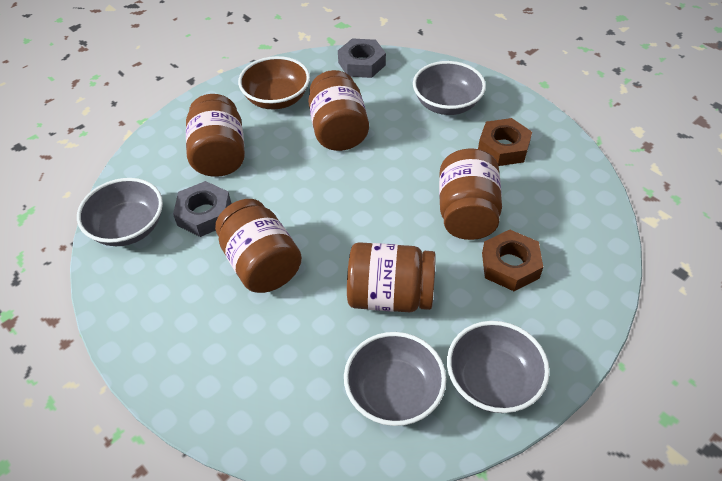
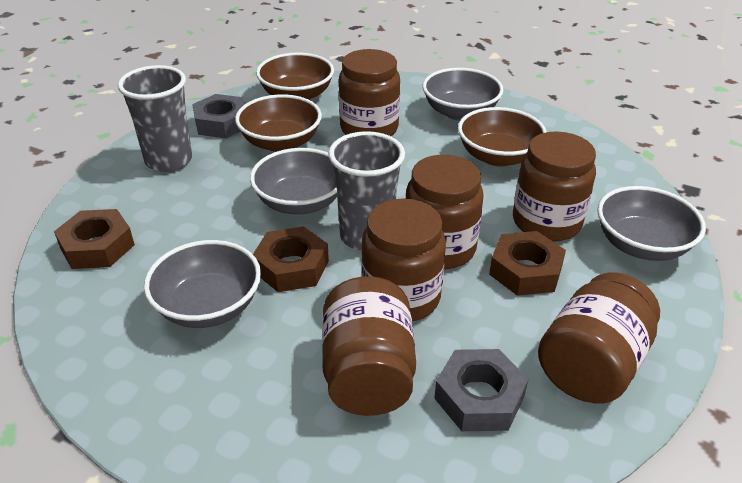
brown bowl: [238,56,310,110] = 1 -> [235,94,322,152] [256,53,334,100] [458,107,547,167] = 3
brown jar: [186,94,245,177] [215,199,302,293] [308,70,369,151] [347,242,436,312] [439,149,502,240] = 5 -> [322,276,416,416] [339,49,400,136] [361,198,446,322] [406,155,484,269] [513,132,596,242] [538,272,660,403] = 6
brown nut: [478,118,532,166] [482,230,543,291] = 2 -> [54,209,135,269] [253,226,329,292] [489,231,566,296] = 3
grey cup: none = 0 -> [118,65,192,172] [328,131,405,251] = 2

